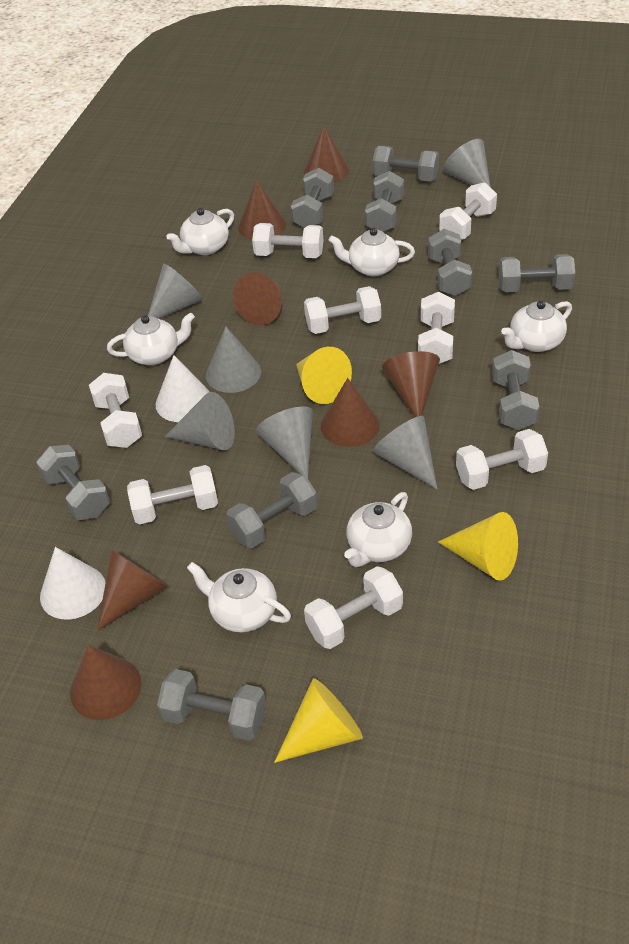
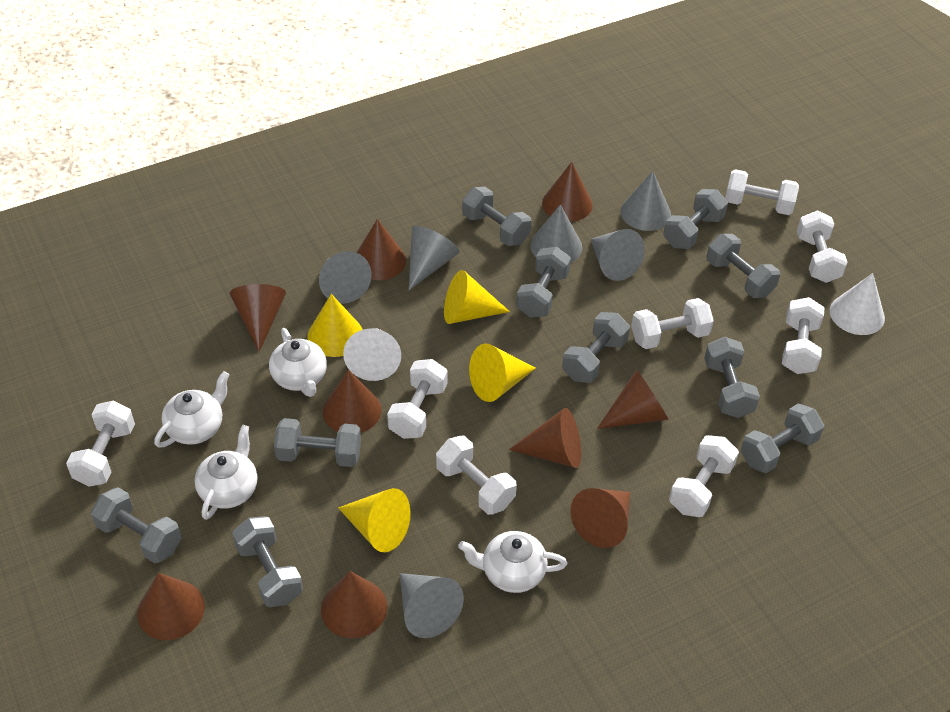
brown cone: [70,645,141,720] [97,549,168,631] [233,272,282,326] [238,180,286,240] [304,126,349,182] [321,378,380,447] [382,351,440,417] = 7 -> [137,573,205,640] [229,284,286,352] [321,571,387,638] [323,370,381,433] [356,219,406,280] [509,408,581,468] [542,162,593,222] [570,488,630,548] [597,369,669,429] = 9
grey dumbbell: [36,445,110,520] [157,669,266,741] [227,472,317,548] [291,168,334,228] [365,171,404,232] [373,146,439,182] [428,229,472,296] [492,350,539,430] [499,254,575,292] = 9 -> [91,487,182,563] [232,516,303,607] [274,418,361,467] [462,187,532,246] [516,247,571,318] [562,312,630,383] [663,189,728,249] [704,337,760,418] [706,234,780,298] [741,403,824,473] = 10
white teapot: [107,312,195,365] [166,208,234,255] [187,562,291,632] [328,228,415,277] [344,492,412,567] [501,300,572,352] = 6 -> [154,371,229,448] [194,425,257,520] [269,328,327,397] [458,531,567,593] = 4
yellow cone: [274,678,363,763] [296,347,352,404] [438,512,518,581] = 3 -> [307,294,363,357] [338,488,411,552] [444,270,510,324] [469,343,536,402] = 4

